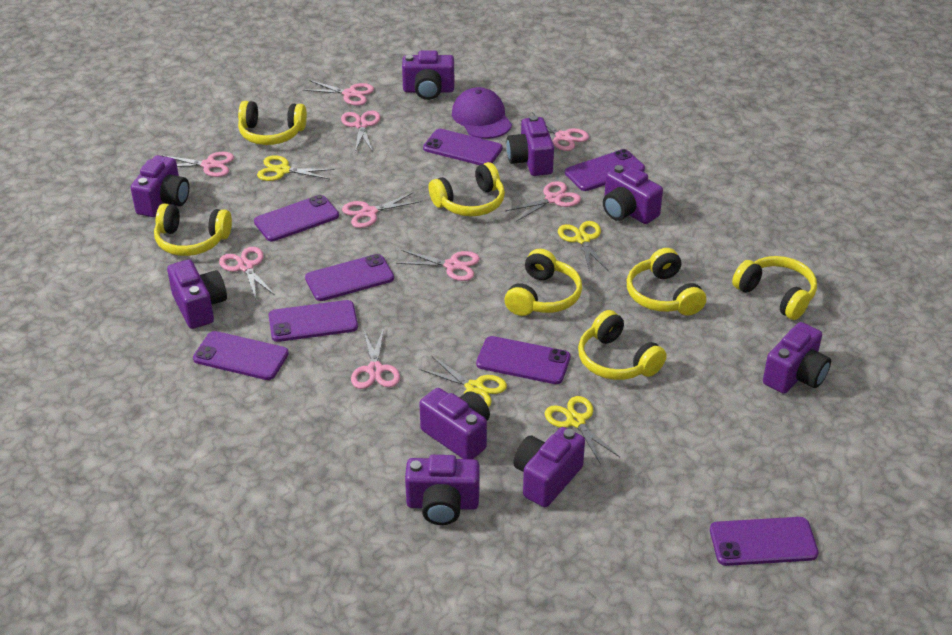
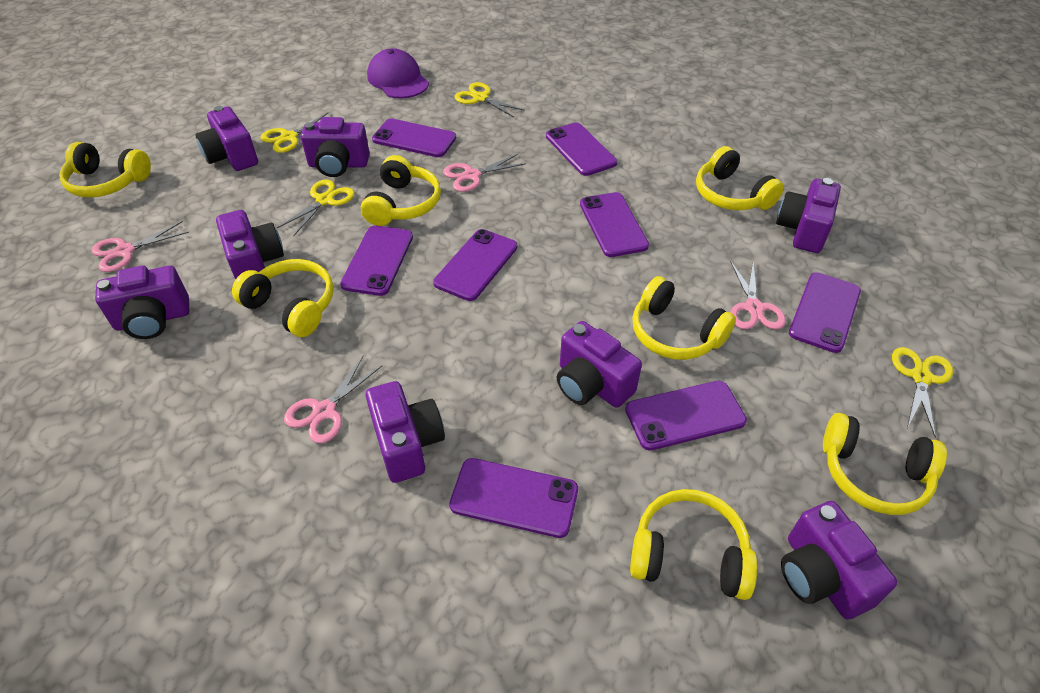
pink scissors: [161,152,234,177] [219,247,275,299] [304,80,374,105] [341,111,380,152] [342,192,421,228] [351,328,400,389] [396,250,480,281] [505,181,581,222] [521,112,589,151] = 9 -> [91,221,189,272] [284,356,382,443] [443,154,526,192] [730,262,786,329] = 4
purple camera: [131,155,189,217] [167,260,227,329] [402,50,454,100] [405,455,479,525] [419,388,490,459] [506,115,554,176] [513,427,585,507] [603,165,663,224] [763,322,831,394] = 9 -> [95,266,190,339] [196,106,258,171] [216,210,284,280] [301,117,370,177] [366,381,445,483] [557,321,642,408] [776,178,841,253] [781,501,897,620] = 8

